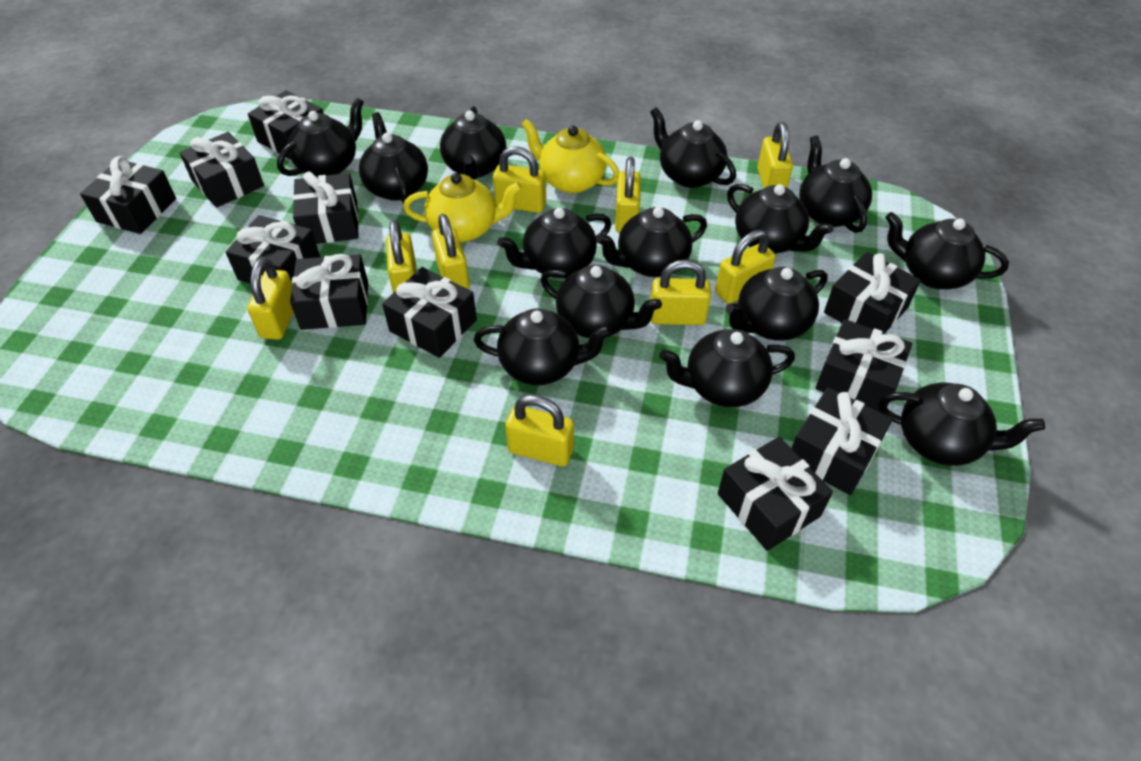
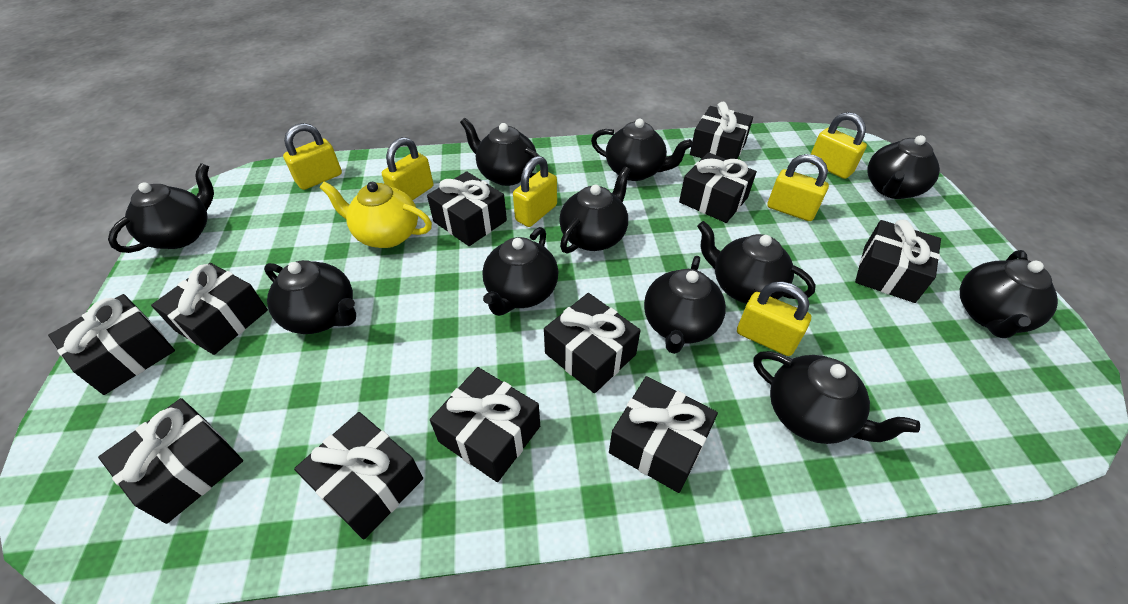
black teapot: [277,97,364,177] [359,112,428,204] [440,106,506,180] [474,308,612,385] [498,208,611,278] [541,265,662,338] [596,207,707,277] [650,107,736,188] [659,329,795,407] [726,267,828,341] [727,184,833,254] [799,135,872,233] [878,383,1045,466] [885,212,1009,289] = 14 -> [108,163,214,253] [264,260,356,334] [460,118,540,186] [482,227,558,316] [559,167,631,253] [591,119,693,181] [644,256,726,354] [697,221,816,304] [754,351,920,444] [867,135,940,199] [960,250,1058,338] = 11
yellow padlock: [247,257,294,340] [386,220,417,293] [432,214,470,289] [493,146,546,213] [505,394,574,467] [615,157,641,233] [651,259,711,325] [715,230,776,304] [757,122,793,189] = 9 -> [283,123,342,190] [382,137,433,200] [513,156,557,227] [737,282,811,356] [767,154,829,221] [811,112,867,179] = 6
yellow teapot: [404,173,522,242] [521,119,619,193] = 2 -> [320,182,432,248] = 1

